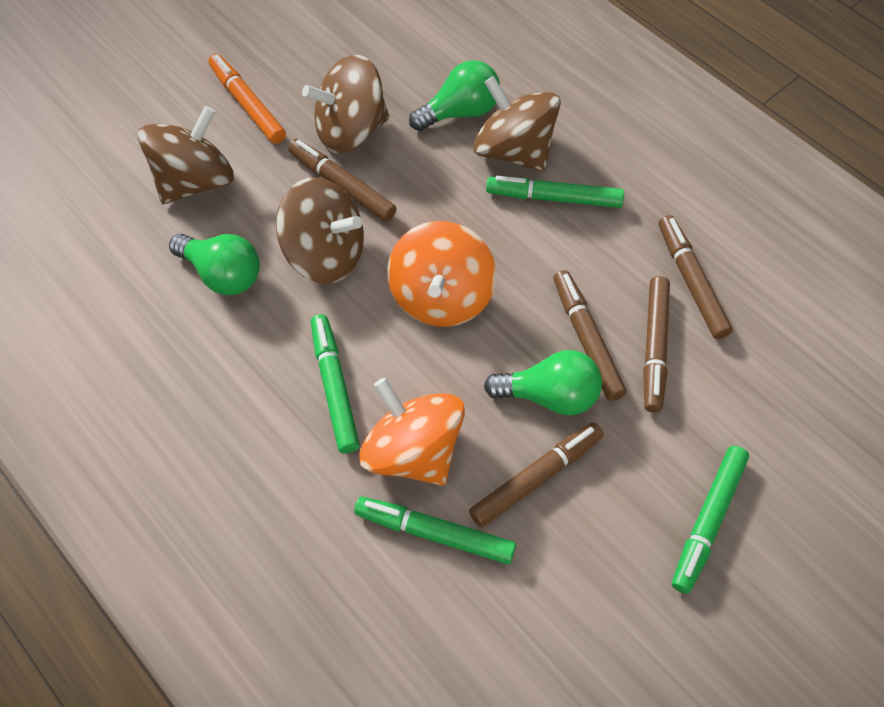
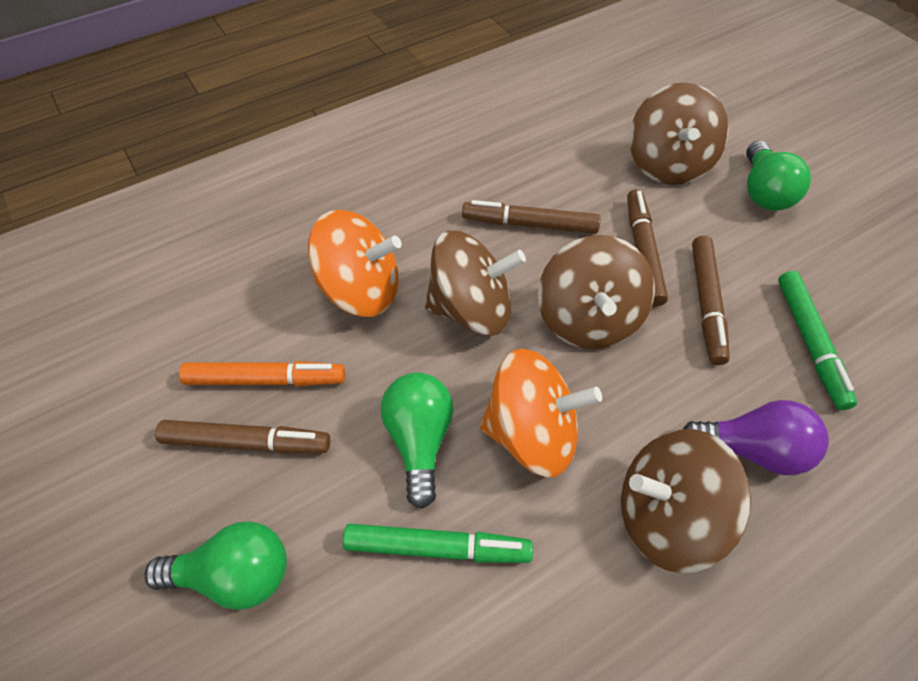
brown marker: [288,139,397,221] [469,422,604,527] [553,270,626,401] [643,276,670,413] [659,215,733,339] = 5 -> [155,420,330,453] [462,200,601,233] [627,189,668,307] [692,236,730,365] = 4
green marker: [311,314,360,453] [354,497,516,564] [486,176,624,208] [672,446,749,594] = 4 -> [343,524,533,563] [778,271,857,410] = 2
purple light bulb: none = 0 -> [683,400,829,475] = 1

